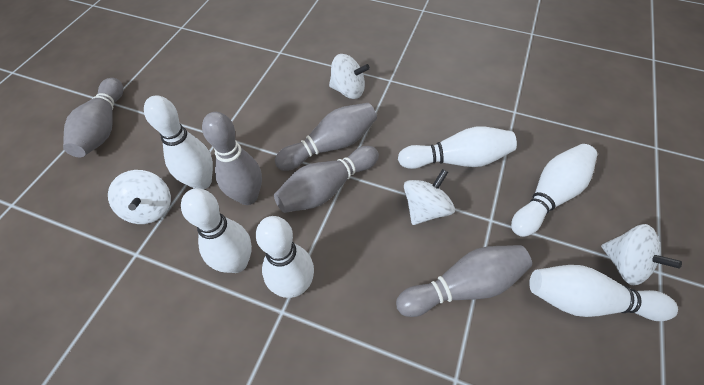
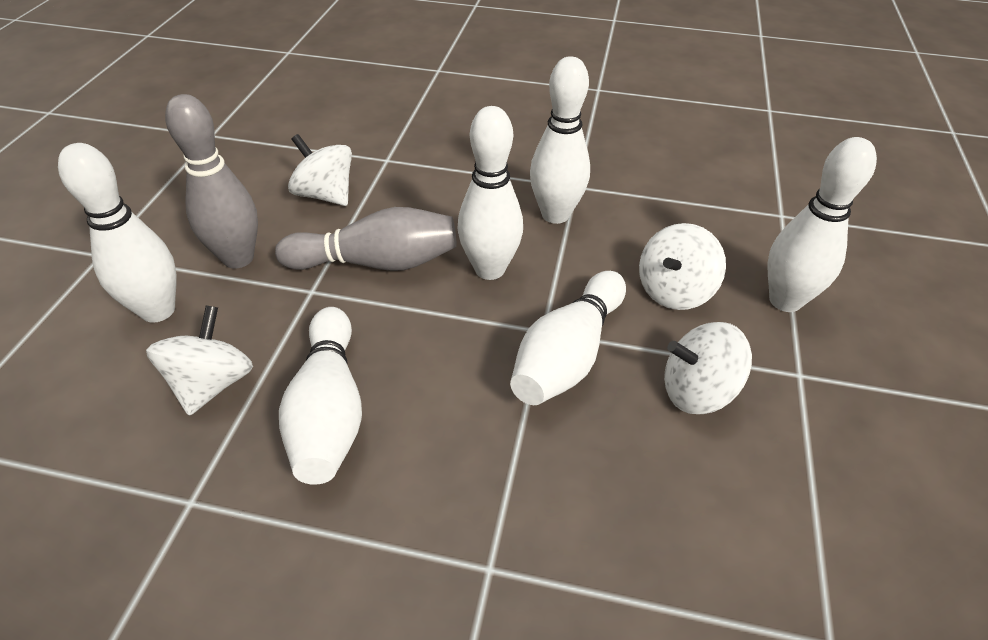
grey bowling pin: [63,78,123,157] [202,112,262,205] [274,146,379,213] [275,103,377,171] [396,245,532,317] = 5 -> [165,94,258,268] [275,207,456,271] = 2

